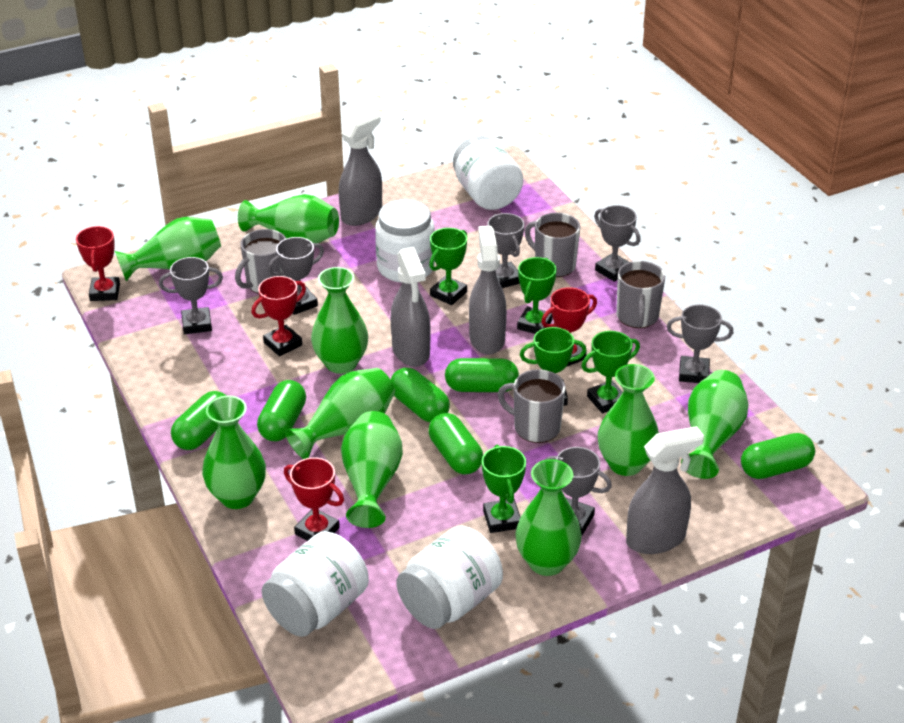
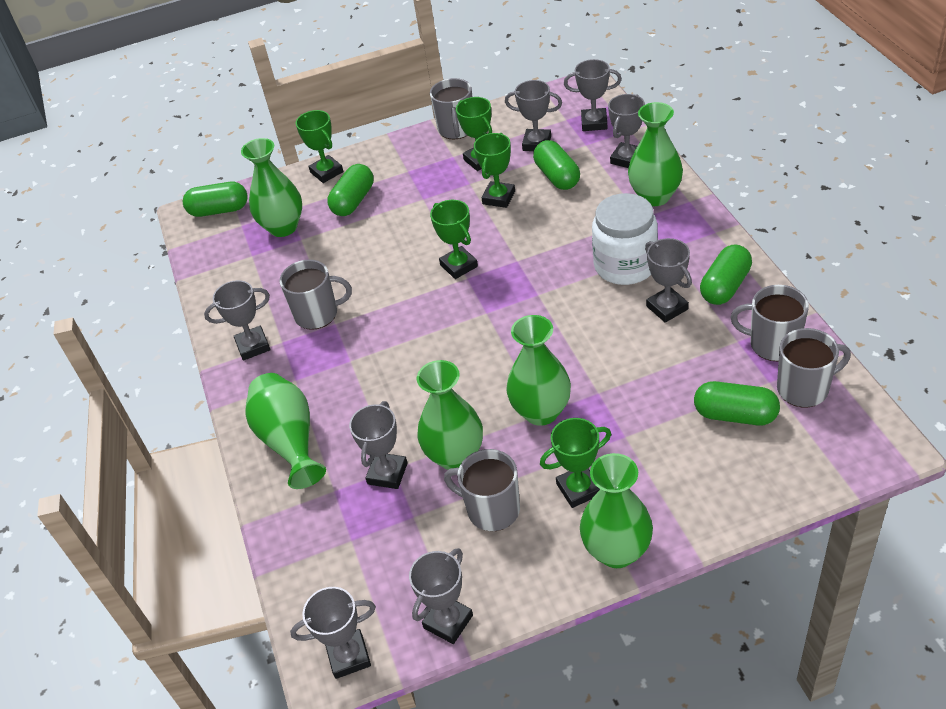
green capsule: [171,391,227,450] [257,380,306,441] [391,368,450,422] [429,413,483,474] [445,358,519,392] [741,433,815,479] = 6 -> [183,182,248,217] [327,164,374,216] [533,140,580,190] [694,381,780,425] [700,244,752,305] = 5
green vase: [115,217,221,282] [202,396,266,509] [238,194,339,243] [285,368,395,459] [311,267,368,374] [341,411,403,528] [515,459,582,576] [598,364,659,476] [681,370,748,479] = 9 -> [241,138,302,237] [245,373,326,489] [417,360,483,470] [506,315,571,426] [580,453,653,568] [628,102,683,206] = 6
grey mug: [235,229,287,294] [498,369,566,443] [525,213,580,277] [616,261,665,328] = 4 -> [279,260,352,330] [430,78,472,139] [444,449,520,531] [730,285,809,361] [777,328,851,407] = 5
grey spray bottle: [339,111,382,226] [391,247,431,367] [469,226,507,355] [626,426,704,554] = 4 -> none = 0
grey trophy: [159,257,223,334] [268,237,324,315] [487,213,524,288] [544,447,612,535] [594,205,641,282] [667,305,733,383] = 6 -> [204,280,270,361] [290,587,376,679] [349,401,408,489] [409,548,473,644] [505,80,562,151] [564,59,622,131] [608,94,645,168] [645,238,692,323] = 8
red trophy: [76,226,120,301] [252,276,306,356] [284,457,344,541] [541,287,597,367] = 4 -> none = 0
white jar: [262,531,369,637] [375,199,435,283] [396,526,503,629] [453,136,523,210] = 4 -> [592,193,658,285] = 1

